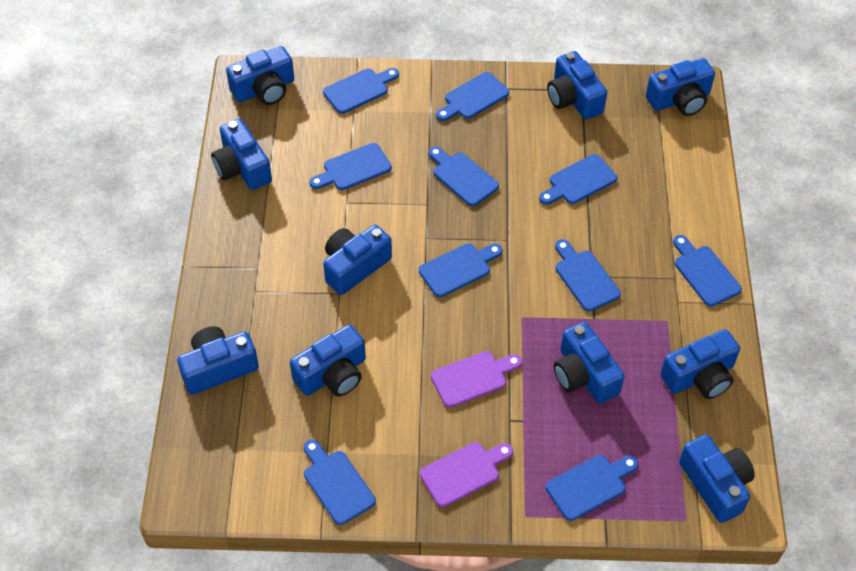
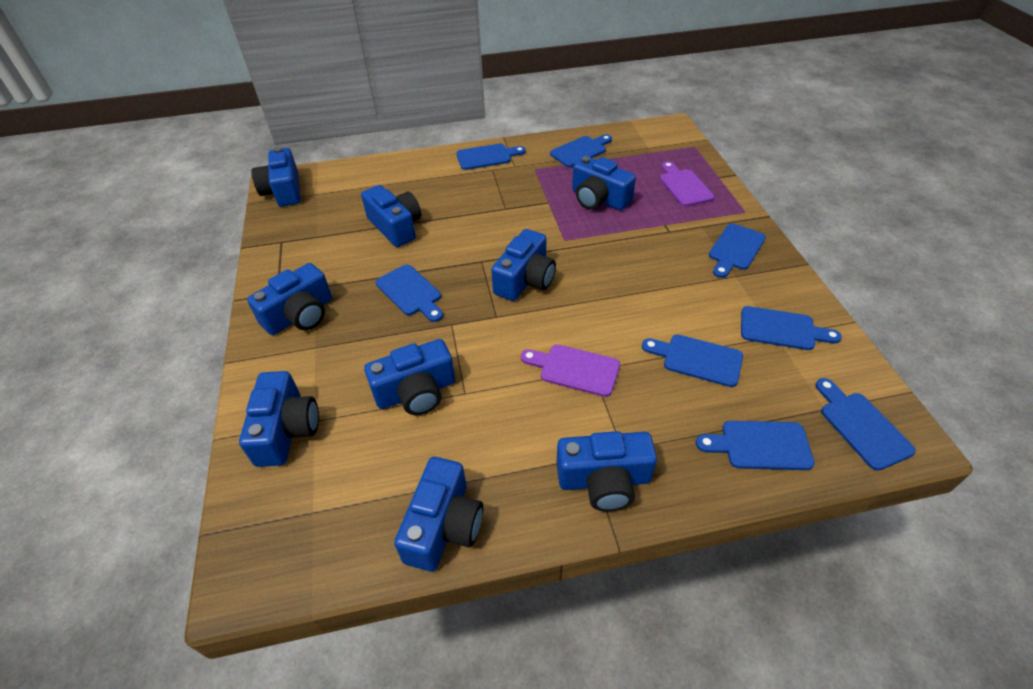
blue camera: [177,326,259,395] [211,119,272,190] [226,46,294,105] [290,325,366,397] [323,225,392,295] [547,51,607,119] [554,322,625,404] [646,58,715,116] [660,329,740,399] [679,434,755,523] = 10 -> [239,371,319,467] [247,263,332,335] [251,147,300,207] [361,185,421,247] [364,339,455,415] [394,457,483,572] [491,229,556,301] [556,431,657,511] [572,156,636,210] = 9
blue cutting board: [304,439,376,525] [309,143,392,190] [323,68,399,114] [419,243,502,297] [428,146,499,206] [436,72,509,121] [539,154,617,205] [546,455,638,521] [555,239,621,311] [673,235,742,307] = 10 -> [376,264,443,322] [456,143,526,170] [550,134,612,167] [642,335,743,387] [696,421,815,470] [709,224,766,278] [741,306,842,350] [816,378,916,471] = 8

